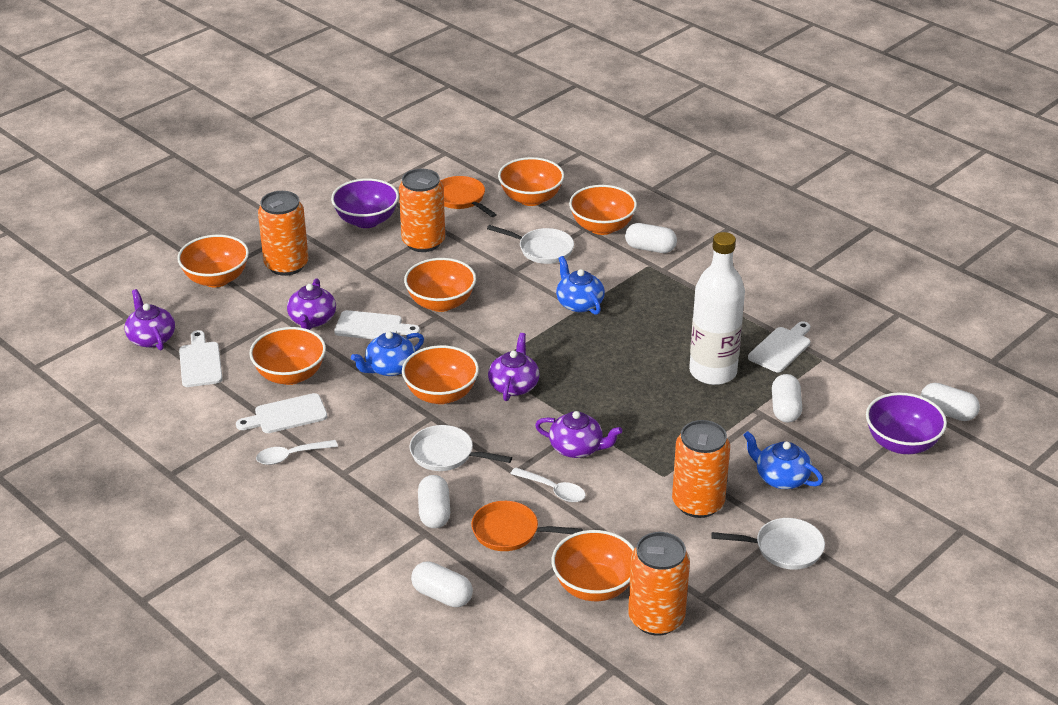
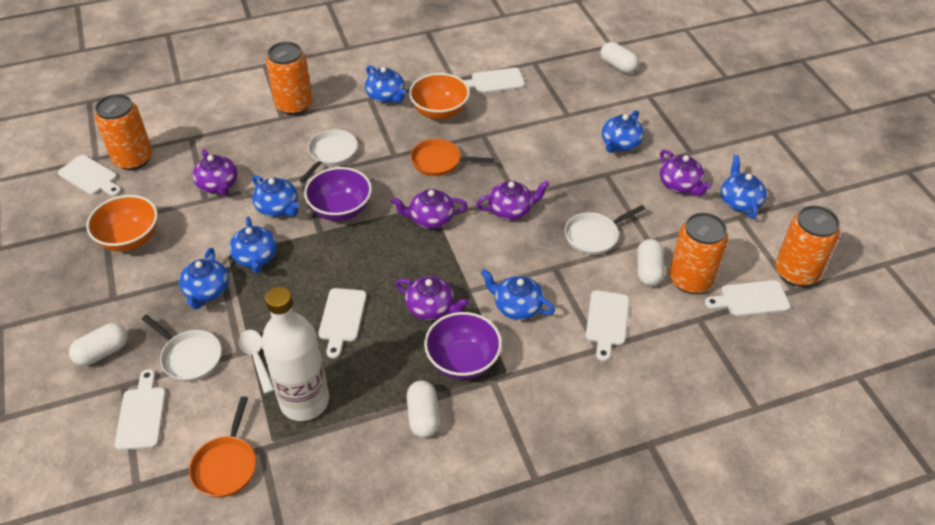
blue teapot: [351,331,424,376] [556,256,605,315] [743,431,823,489] = 3 -> [179,248,229,309] [229,217,277,273] [252,175,300,217] [365,65,406,103] [481,269,555,320] [602,110,644,153] [721,155,767,219] = 7
orange bowl: [177,235,249,287] [249,327,326,385] [402,345,479,404] [404,258,476,312] [498,157,564,206] [552,530,635,601] [569,185,637,235] = 7 -> [86,195,158,252] [409,73,470,120] = 2
purple teapot: [125,289,175,350] [287,278,336,330] [488,333,540,401] [535,411,622,458] = 4 -> [193,149,237,196] [391,189,468,229] [395,276,469,320] [476,181,550,220] [660,149,712,196] = 5
white capsule: [411,561,473,607] [418,475,450,528] [625,223,677,253] [772,374,802,422] [920,383,980,421] = 5 -> [69,323,128,366] [407,380,440,438] [600,42,639,74] [637,239,665,286] = 4
white cutting board: [179,330,223,387] [236,393,327,433] [334,310,420,339] [748,321,810,372] = 4 -> [58,155,121,196] [115,369,166,450] [319,288,367,359] [464,68,525,94] [586,290,629,361] [704,280,790,317] = 6
white spoon: [256,440,338,465] [510,467,586,502] = 2 -> [239,330,274,394] = 1

